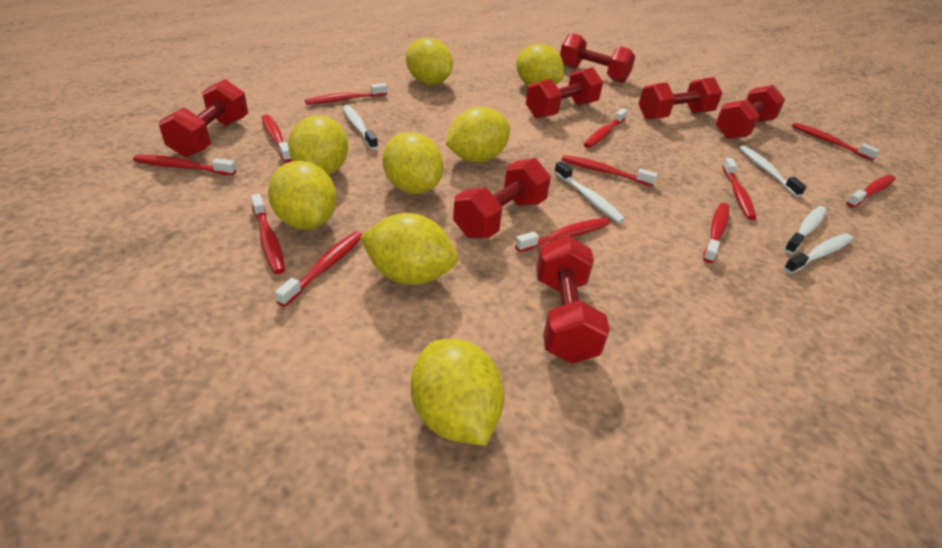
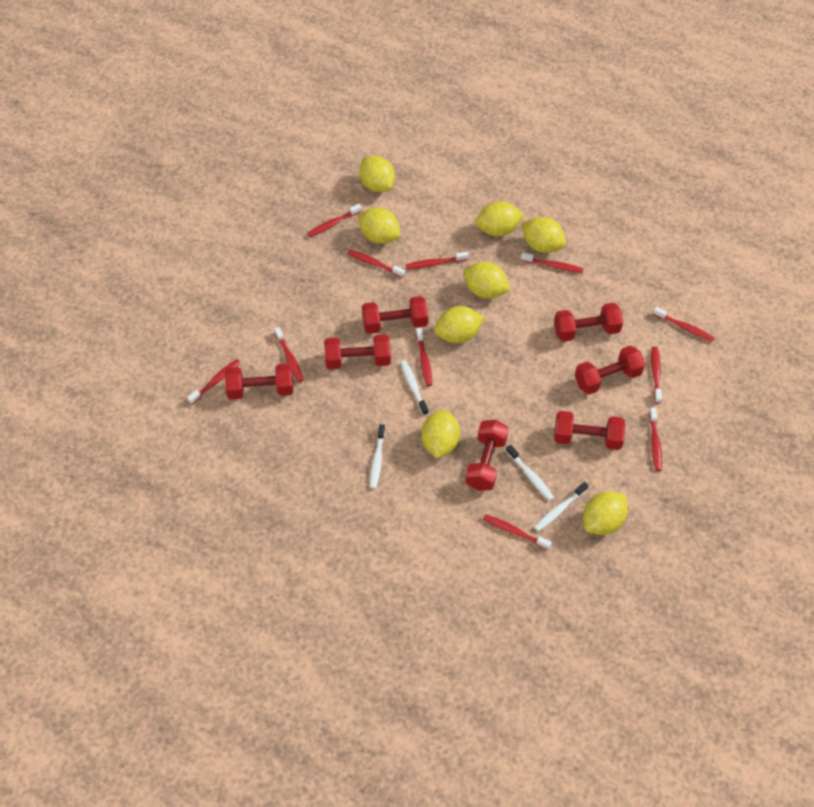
red toothbrush: [133,155,236,176] [251,194,285,274] [262,114,292,162] [275,231,363,307] [305,83,387,105] [515,218,610,252] [562,155,657,187] [584,108,628,148] [703,203,729,263] [722,158,756,220] [792,123,880,161] [846,175,896,207] = 12 -> [187,359,241,405] [274,327,304,382] [307,204,362,237] [347,250,405,278] [406,252,468,269] [416,327,432,386] [483,514,552,550] [521,252,583,273] [649,407,662,471] [651,346,662,404] [653,307,714,342] = 11
white toothbrush: [343,105,378,150] [554,161,625,223] [740,146,807,197] [784,206,827,254] [784,233,853,274] = 5 -> [370,424,385,489] [400,360,429,416] [506,445,554,501] [534,482,588,531] = 4

